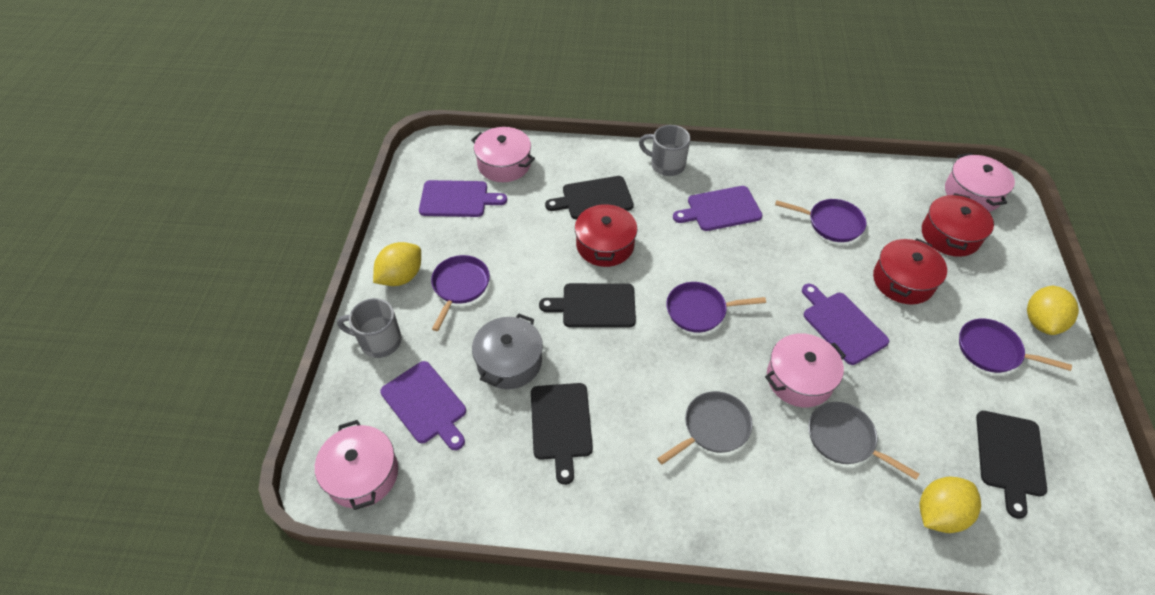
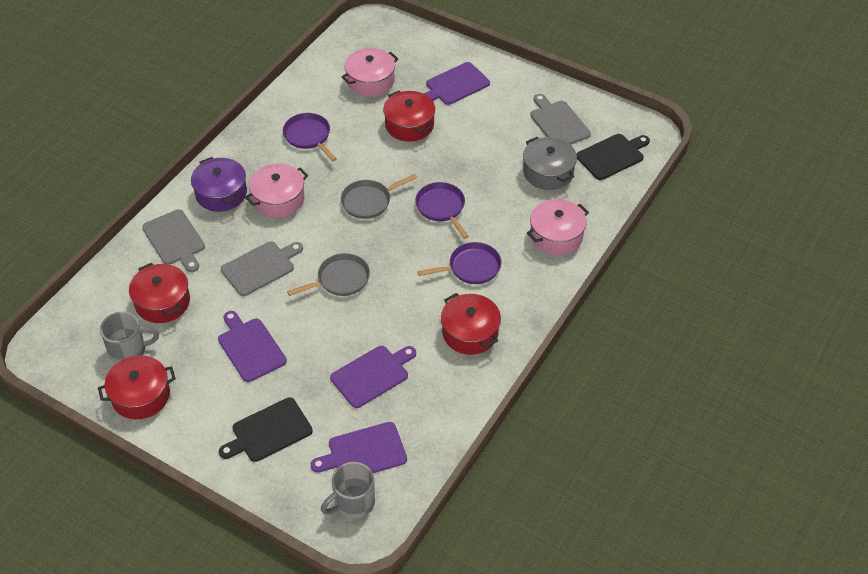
black cutting board: [531,383,593,485] [539,283,636,328] [545,176,634,219] [976,411,1047,519] = 4 -> [219,397,313,462] [576,134,650,180] = 2
grey cutting board: none = 0 -> [142,209,205,272] [221,241,303,296] [530,94,591,145] = 3
pink pot: [315,420,398,510] [471,127,535,182] [765,333,846,407] [945,153,1015,212] = 4 -> [245,164,308,218] [341,48,398,97] [527,199,589,255] = 3
purple pan: [431,255,490,331] [666,282,766,333] [775,199,866,242] [959,319,1072,373] = 4 -> [283,113,337,161] [415,182,469,239] [417,242,501,284] = 3
purple pot: none = 0 -> [191,157,247,212] = 1
red pot: [575,202,637,267] [873,238,947,305] [922,193,994,257] = 3 -> [98,355,176,419] [129,263,190,323] [383,91,435,142] [441,293,501,355] = 4
yellow lemon: [373,242,421,286] [920,476,981,533] [1027,286,1079,335] = 3 -> none = 0

